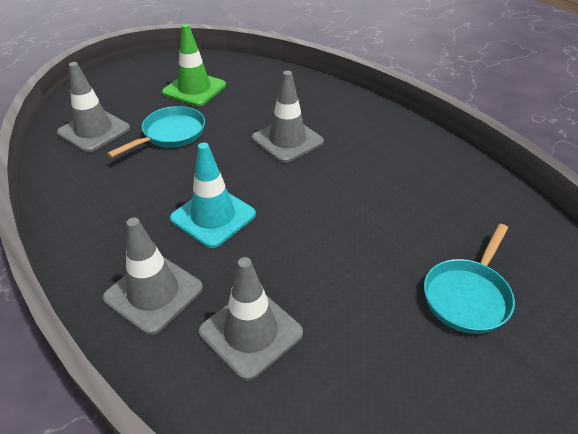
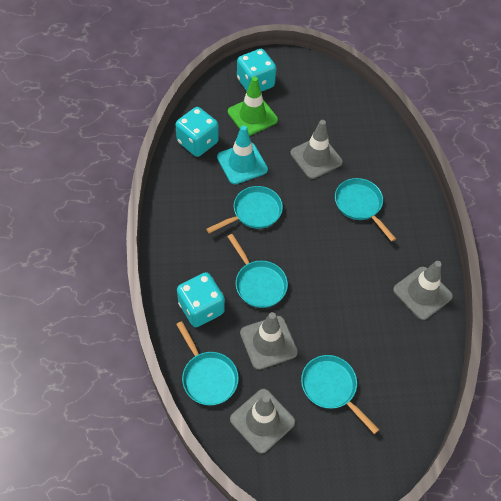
turquoise dice: none = 0 -> [175,107,219,157] [177,272,225,327] [237,49,276,92] = 3
turquoise pan: [107,106,205,158] [424,224,515,334] = 2 -> [176,321,239,405] [206,186,283,233] [227,234,288,308] [301,355,379,434] [335,178,396,242] = 5

